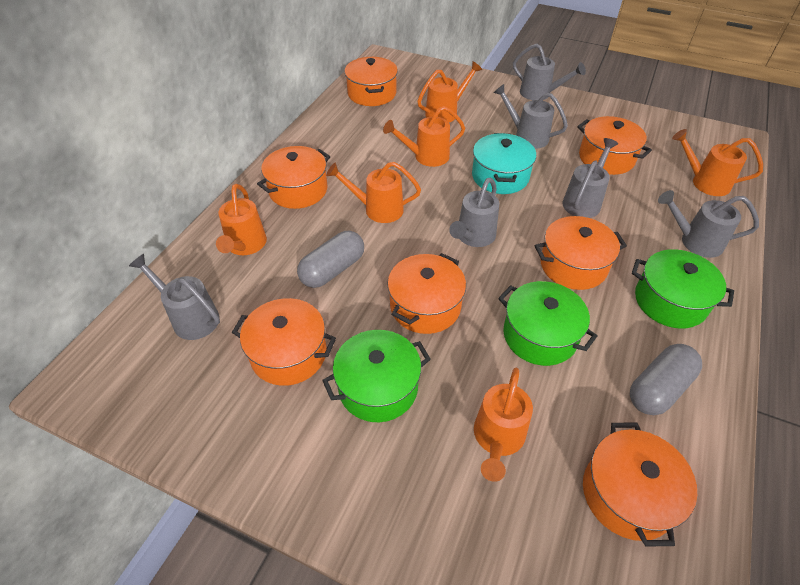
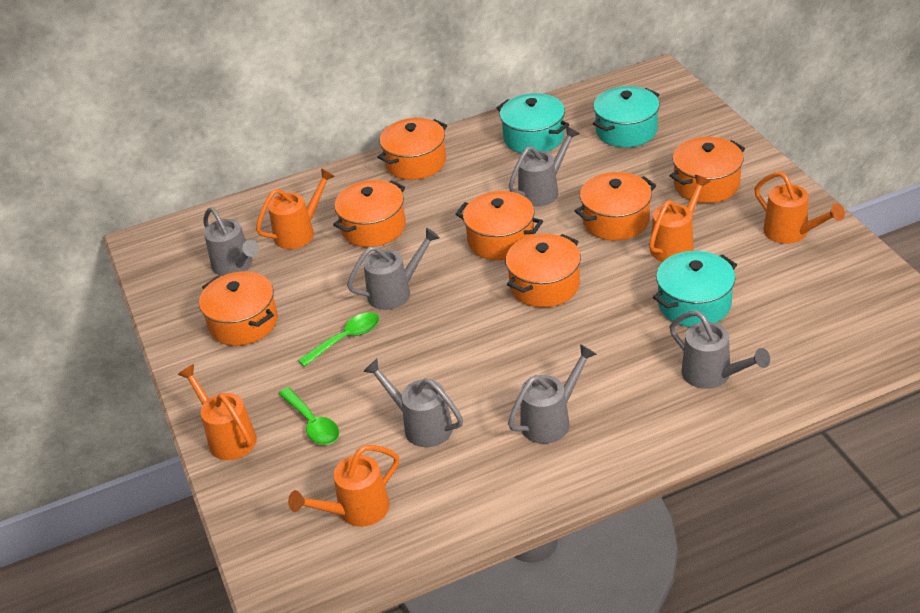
green pot: [322,330,431,422] [498,281,597,366] [632,249,734,329] = 3 -> none = 0
green spoon: none = 0 -> [279,387,339,445] [298,312,379,367] = 2
grey capsule: [297,231,364,288] [630,344,702,415] = 2 -> none = 0
orange watering can: [216,184,267,255] [326,162,421,223] [383,106,465,167] [417,61,482,122] [474,368,533,482] [672,129,763,196] = 6 -> [178,364,257,460] [256,168,335,249] [288,445,399,527] [649,175,711,262] [754,171,845,244] = 5
turquoise pot: [472,133,536,194] = 1 -> [497,93,569,153] [593,86,660,147] [653,251,737,327] = 3

